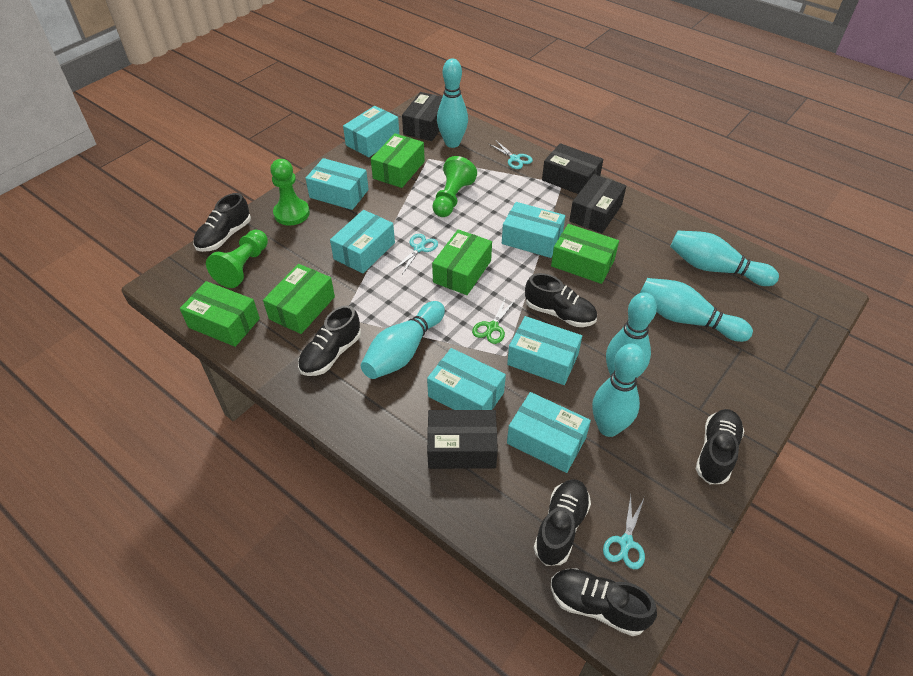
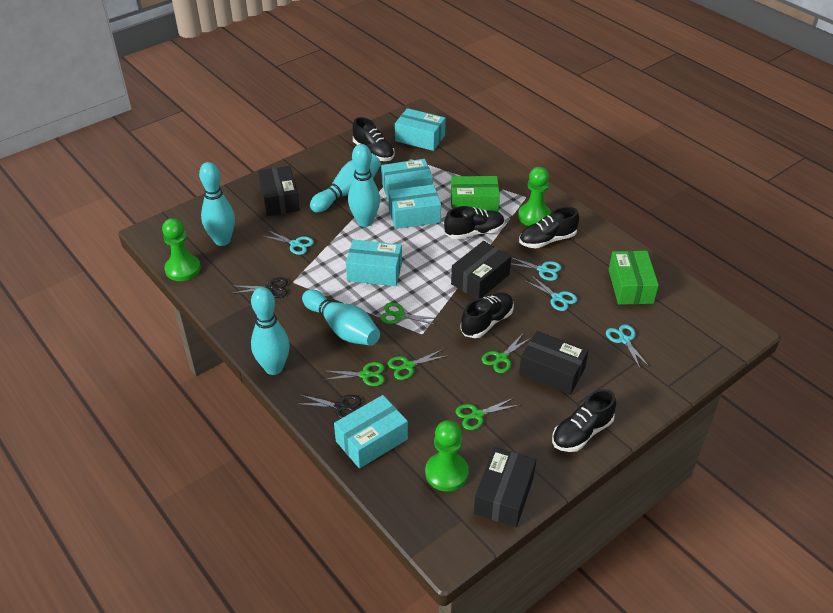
black scissors: none = 0 -> [231,278,288,298] [300,395,362,419] = 2
black shoe: [193,193,251,252] [298,306,361,376] [525,273,597,327] [534,479,591,566] [551,568,657,636] [696,409,744,484] = 6 -> [352,117,395,161] [444,206,505,239] [460,292,514,338] [519,207,579,248] [552,389,616,452] = 5
green box: [180,281,260,347] [263,264,335,334] [371,133,425,188] [432,229,492,295] [551,224,619,284] = 5 -> [451,176,500,212] [609,251,659,305] = 2
green scissors: [472,297,516,344] = 1 -> [323,362,385,386] [380,303,439,325] [388,349,449,380] [456,397,519,430] [482,334,532,373] = 5
turquoise bowling pin: [361,301,445,379] [437,58,468,148] [592,344,645,437] [606,292,657,379] [640,278,753,342] [670,230,779,286] = 6 -> [199,162,235,246] [251,287,290,375] [302,289,380,346] [310,154,381,213] [348,144,380,227] = 5
turquoise box: [305,158,369,210] [330,210,395,273] [343,106,399,157] [427,348,506,410] [502,202,565,258] [507,316,582,385] [507,392,591,473] = 7 -> [334,395,408,469] [346,240,402,286] [381,159,433,202] [388,184,441,229] [395,108,446,151] = 5
turquoise scissors: [394,234,438,274] [489,140,533,169] [603,495,645,569] = 3 -> [263,230,314,255] [511,257,561,281] [526,275,577,311] [606,324,649,368] = 4

